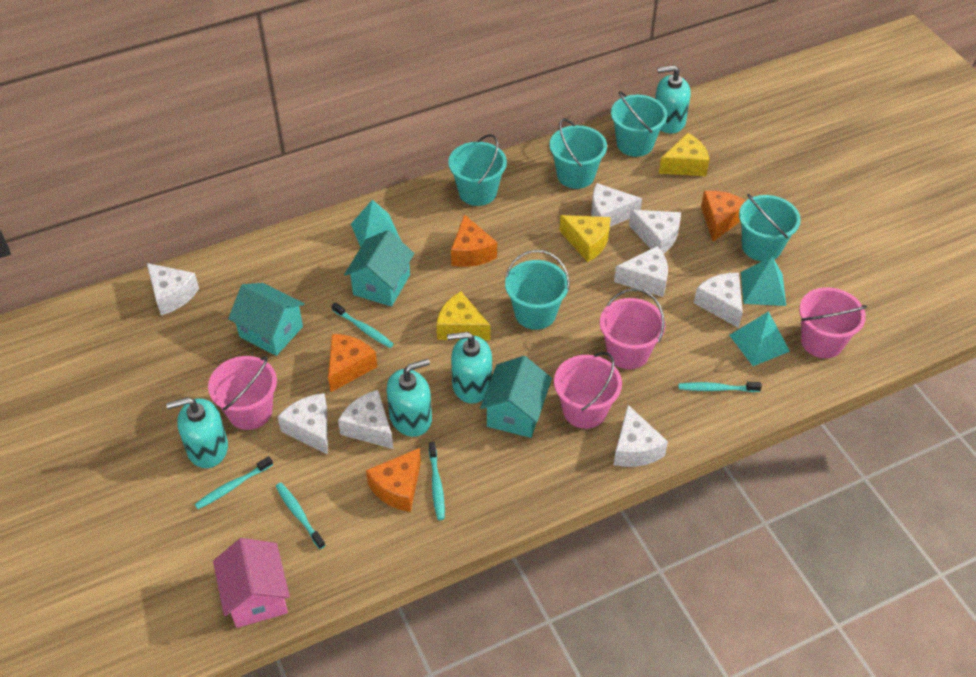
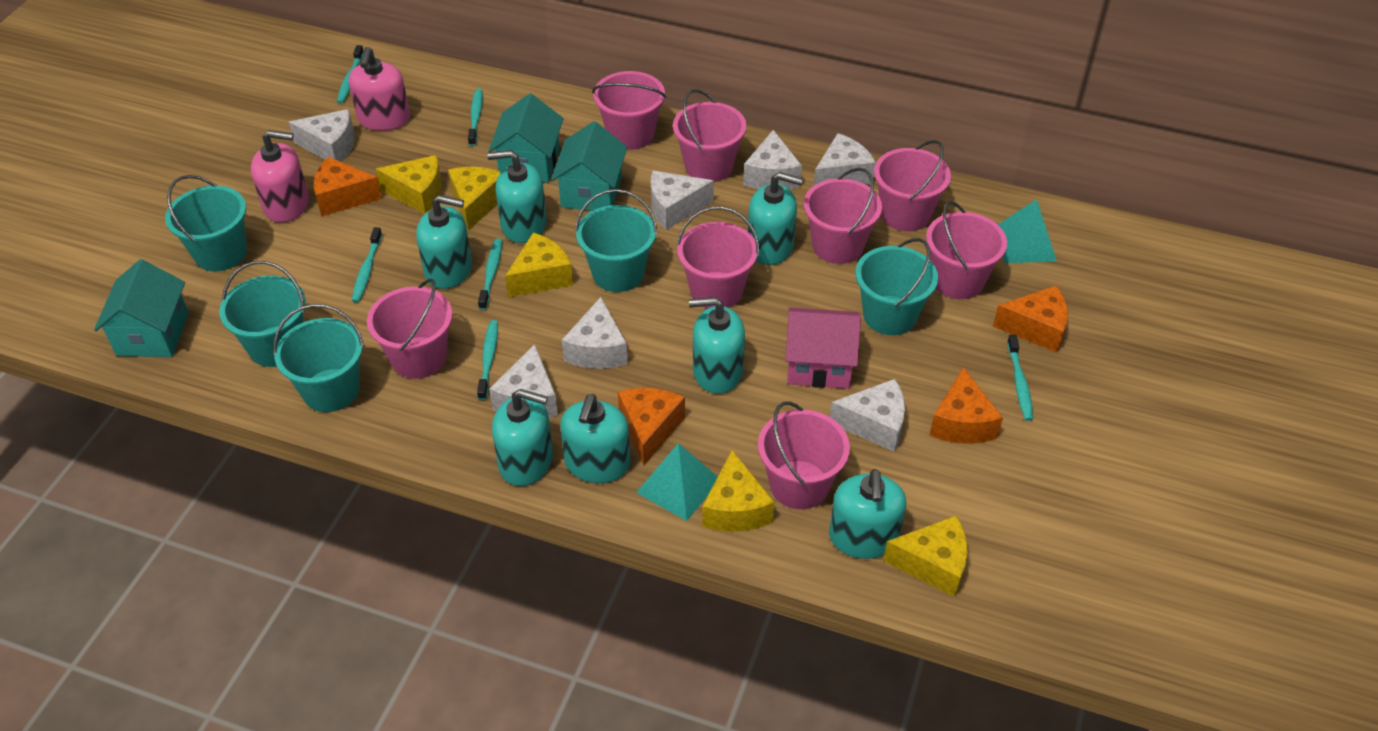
pink bucket: [208,356,277,430] [554,352,622,429] [600,288,665,369] [799,287,867,358] = 4 -> [367,279,452,379] [592,71,666,150] [673,89,746,182] [677,206,759,309] [758,401,850,509] [804,168,882,264] [874,140,951,231] [926,201,1007,299] = 8
pink soap dispenser: none = 0 -> [251,130,309,223] [349,47,410,131] = 2
turquoise pyramid: [351,200,401,247] [729,311,790,366] [741,257,786,306] = 3 -> [636,443,718,521] [998,199,1057,263] = 2
turquoise soap dispenser: [166,397,228,468] [387,359,432,437] [447,332,492,404] [655,65,691,134] = 4 -> [416,195,472,289] [487,150,547,243] [492,389,553,486] [560,394,631,483] [689,297,745,394] [748,172,803,265] [829,469,906,559] = 7
turquoise toothbrush: [194,456,273,509] [276,483,325,549] [332,302,394,348] [429,442,445,520] [678,382,762,392] = 5 -> [337,45,364,104] [352,227,382,303] [468,88,483,146] [477,320,498,400] [478,238,502,310] [1007,335,1033,421] = 6
white cheese: [147,263,199,315] [278,393,328,455] [338,390,394,449] [591,183,642,227] [614,246,668,297] [614,405,668,467] [629,210,681,254] [694,273,743,328] = 8 -> [289,109,355,162] [489,344,558,418] [562,297,628,369] [651,171,714,230] [743,130,802,189] [814,133,876,185] [830,379,905,452] = 7
yellow cheese: [436,291,491,340] [559,215,611,262] [659,133,709,176] = 3 -> [375,155,442,214] [448,167,501,230] [505,232,573,297] [702,450,774,532] [883,515,968,597] = 5

